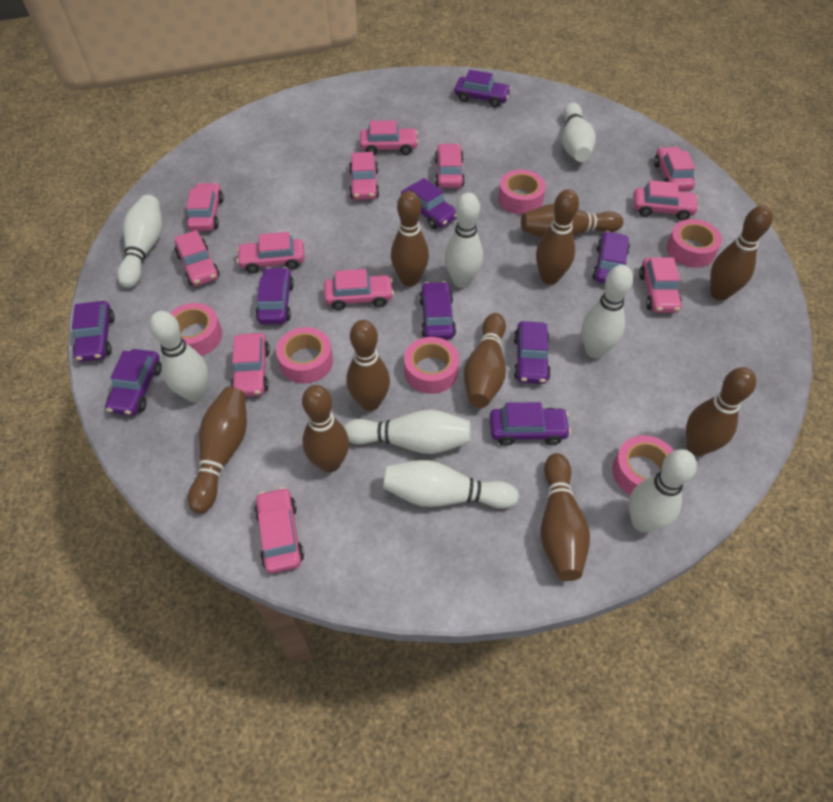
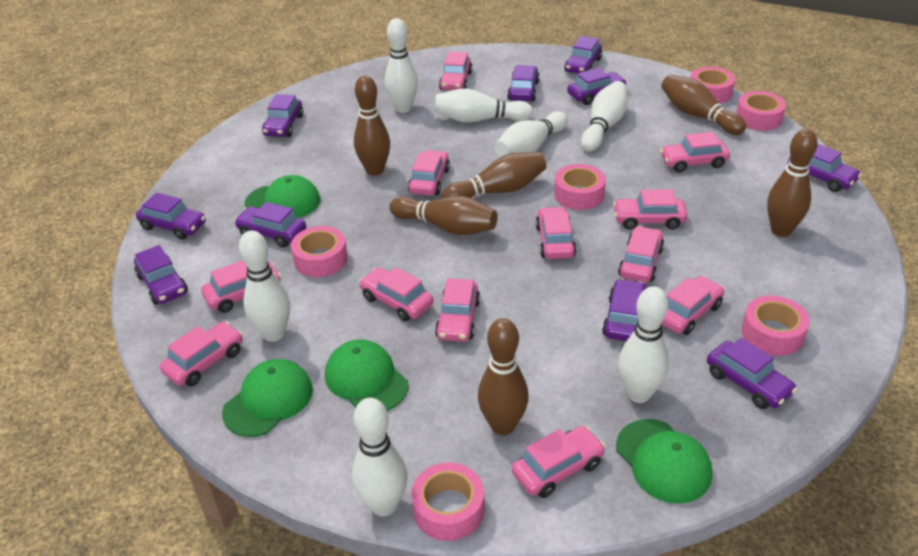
brown bowling pin: [188,387,247,513] [302,385,349,472] [346,320,390,411] [391,191,429,286] [464,313,506,408] [521,204,623,238] [536,189,579,285] [541,453,590,581] [686,367,756,456] [710,205,773,301] = 10 -> [354,75,390,176] [389,196,497,235] [442,152,546,198] [478,318,529,435] [661,74,746,135] [767,129,818,237] = 6
green cap: none = 0 -> [222,359,313,437] [245,175,320,218] [325,339,408,411] [616,419,712,504] = 4
purple car: [72,301,115,362] [105,349,162,416] [256,267,294,324] [401,178,457,229] [419,281,456,340] [454,70,511,108] [490,402,571,446] [514,321,551,384] [592,231,630,284] = 9 -> [134,245,188,305] [136,193,206,240] [234,202,306,247] [262,94,303,137] [507,65,540,101] [564,36,602,73] [567,68,627,105] [602,278,646,341] [707,338,797,409] [788,144,862,192] = 10
white bowling pin: [117,195,162,288] [149,311,209,402] [343,410,471,454] [383,460,519,509] [445,193,483,288] [562,102,596,162] [582,265,633,358] [629,449,697,532] = 8 -> [239,230,290,342] [352,398,407,516] [385,18,418,113] [435,88,533,123] [495,111,568,157] [581,81,627,151] [618,286,669,403] = 7

